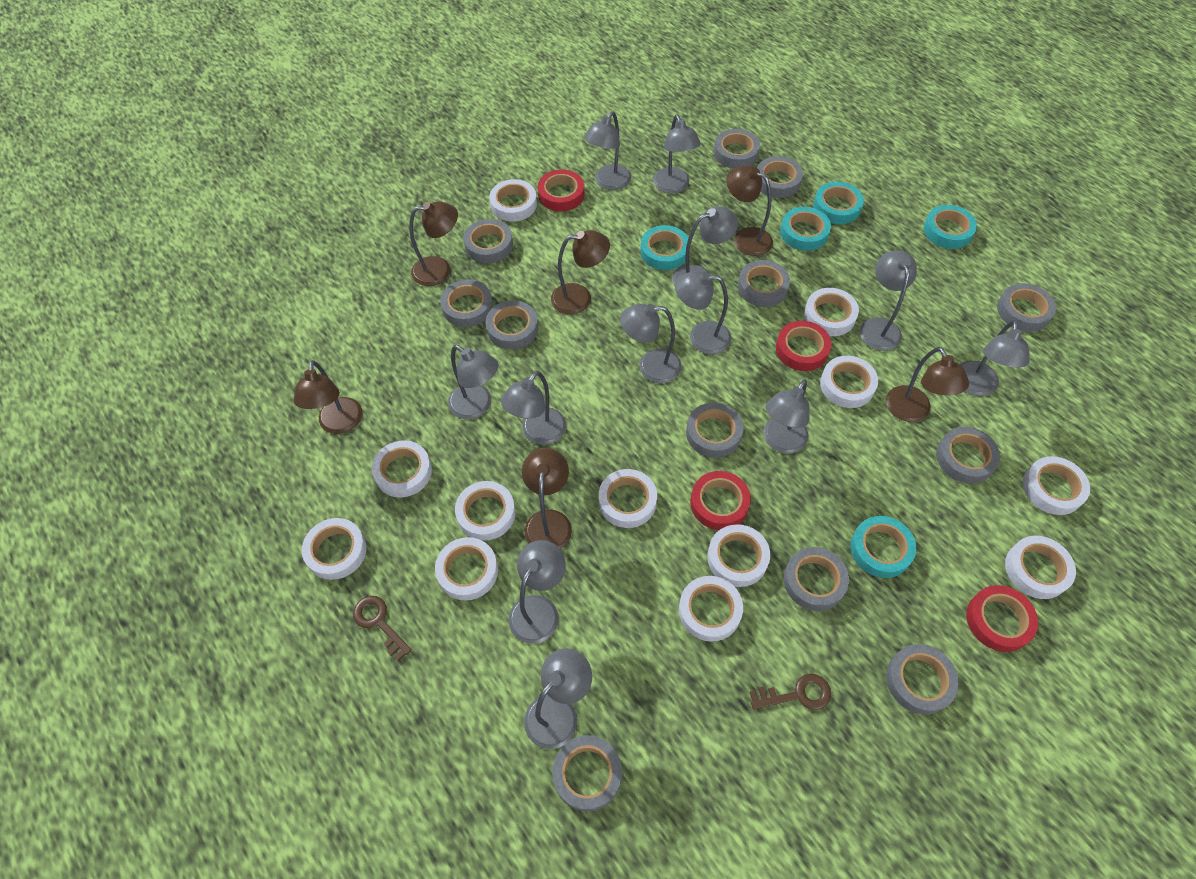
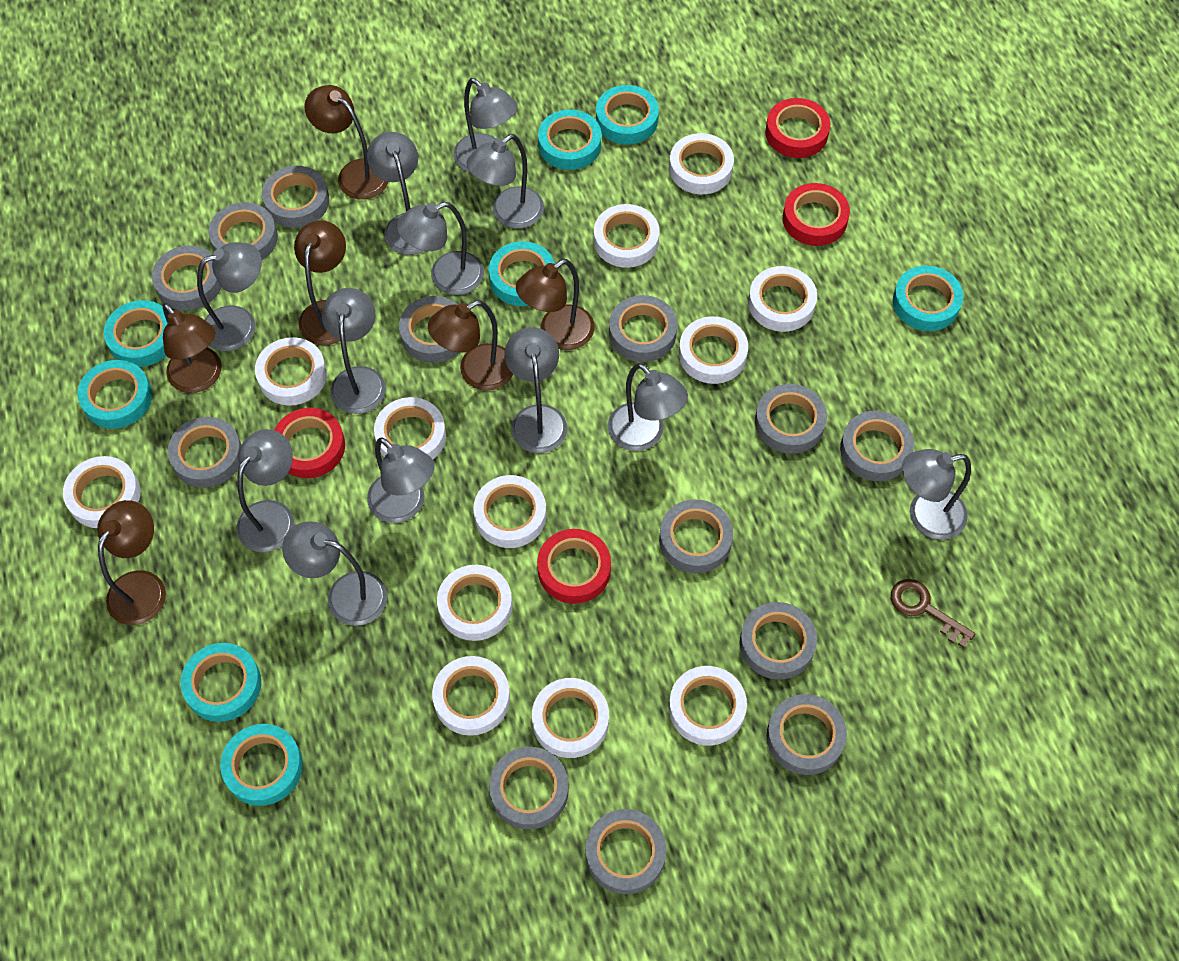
brown key: [353,596,412,661] [750,674,831,710] = 2 -> [891,579,976,648] = 1
grey tape: [440,279,493,327] [463,219,513,263] [486,300,538,349] [552,735,622,812] [686,403,744,458] [714,129,760,169] [738,260,790,307] [757,156,803,198] [784,547,849,611] [886,644,959,714] [936,427,1000,484] [997,283,1056,332] = 12 -> [152,246,221,311] [168,417,241,488] [209,202,278,260] [262,166,329,228] [399,296,459,363] [489,747,569,830] [586,809,666,894] [609,295,677,362] [659,499,733,573] [740,602,817,680] [755,384,827,454] [767,694,847,775] [840,411,914,481] = 13
turquoise tape: [641,225,688,270] [780,207,831,251] [813,182,864,224] [851,516,916,578] [923,205,977,249] = 5 -> [77,360,152,429] [104,300,168,367] [180,643,261,722] [220,724,303,806] [488,241,555,306] [538,110,601,170] [596,85,659,144] [893,266,963,331] = 8

